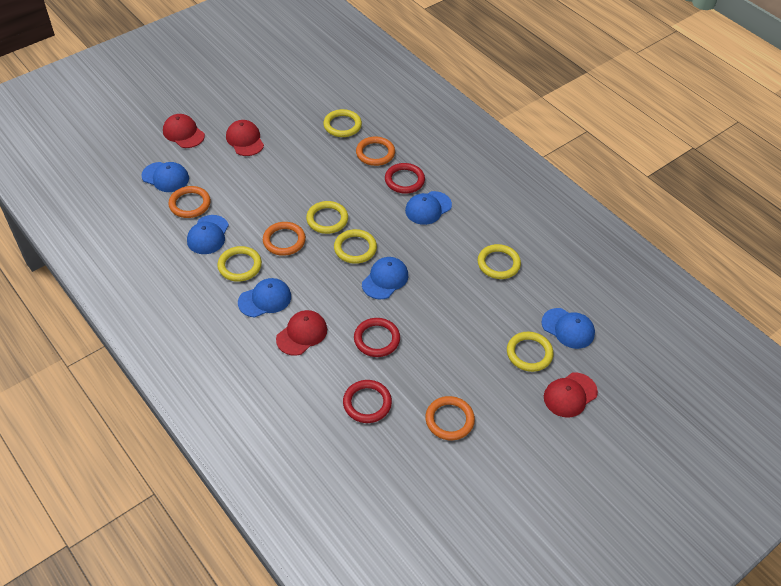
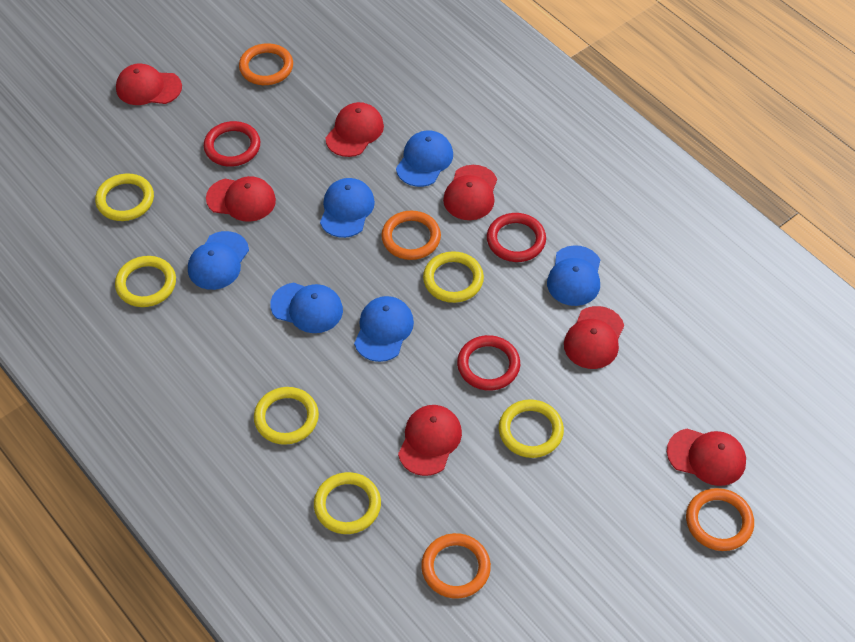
red cap: [163,114,205,148] [226,120,264,156] [276,310,327,356] [544,373,598,417] = 4 -> [116,64,182,105] [206,176,276,222] [325,102,384,157] [398,405,462,476] [443,165,497,220] [564,306,624,369] [667,429,746,486] = 7

